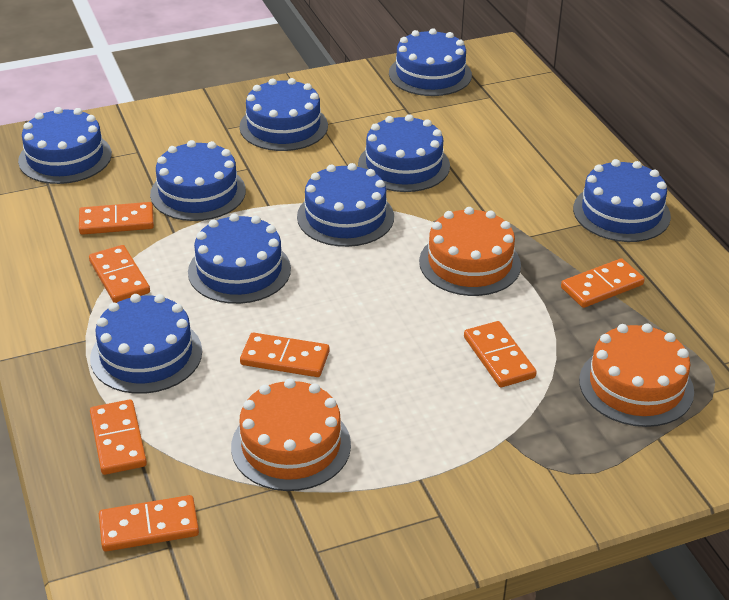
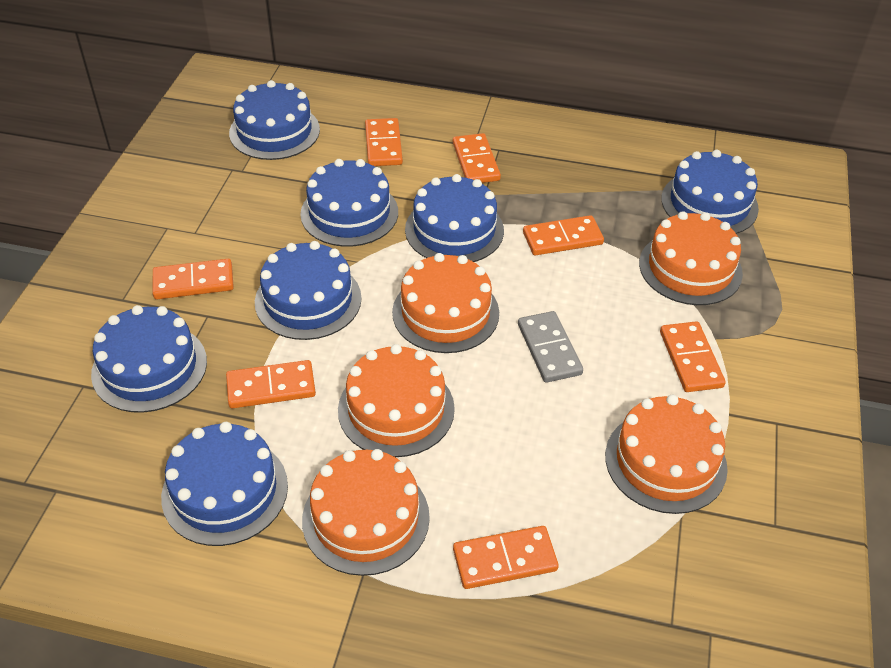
blue cake: [18,107,112,184] [90,294,202,394] [150,140,246,221] [188,213,291,304] [239,78,328,151] [297,163,394,247] [358,114,450,192] [389,28,472,96] [573,159,671,242] = 9 -> [91,305,207,413] [161,422,288,546] [229,80,320,160] [255,241,362,340] [300,159,398,247] [405,174,504,262] [661,150,759,234] = 7
grey domino: none = 0 -> [518,311,583,383] = 1
orange cake: [231,378,351,491] [419,207,521,296] [579,323,694,427] = 3 -> [302,449,430,576] [338,344,455,457] [392,253,499,353] [605,395,728,514] [639,211,743,305] = 5

